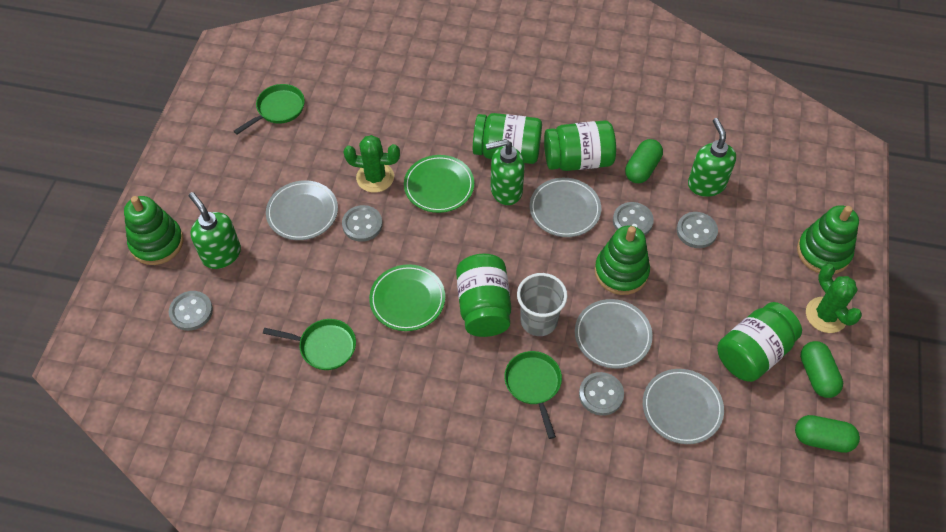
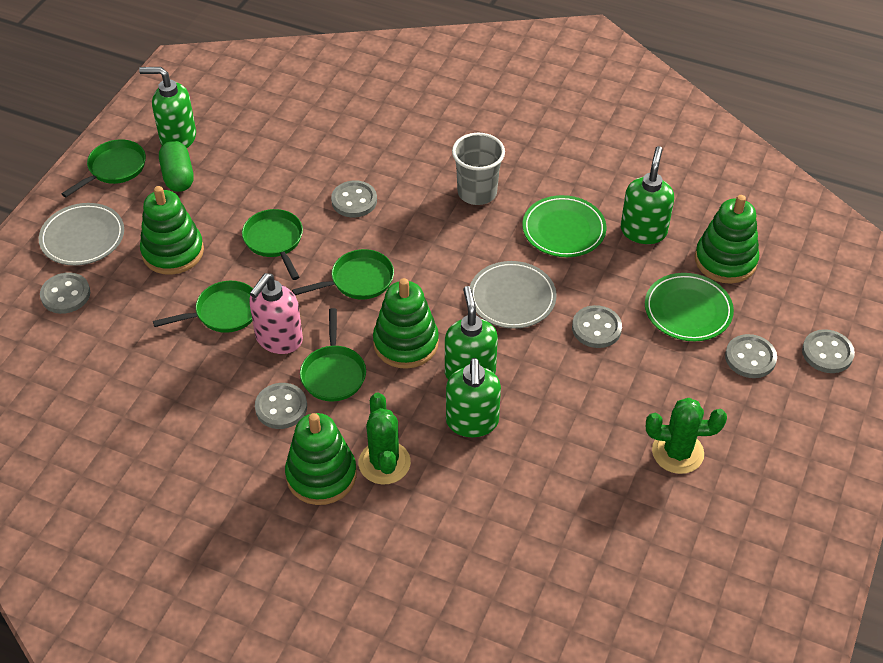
green capsule: [625,139,663,183] [795,415,860,453] [800,341,843,398] = 3 -> [159,141,194,192] = 1
green jar: [456,254,511,337] [473,113,542,164] [544,120,616,171] [717,302,802,382] = 4 -> none = 0
green pan: [234,84,305,134] [263,319,356,370] [504,351,562,439] = 3 -> [62,139,146,197] [153,281,253,333] [242,209,303,280] [292,249,394,299] [300,308,366,401] = 5
green soap dispenser: [189,192,241,269] [486,139,525,205] [688,118,736,197] = 3 -> [139,67,196,148] [445,286,498,379] [446,358,501,437] [621,146,674,244] = 4
green stacking toy: [124,196,184,265] [595,225,650,295] [797,205,859,274] = 3 -> [140,186,204,275] [285,413,357,505] [373,278,439,369] [695,195,759,283] = 4
grey button: [169,291,213,331] [342,205,382,242] [579,372,624,416] [613,202,654,235] [677,212,718,248] = 5 -> [40,272,90,314] [255,383,307,429] [331,181,377,218] [572,305,622,348] [725,334,777,378] [802,329,855,373] = 6
grey plate: [266,180,338,240] [530,178,601,237] [575,299,653,369] [643,369,724,444] = 4 -> [39,203,124,266] [470,261,557,329] = 2
pink soap dispenser: none = 0 -> [249,273,303,354] = 1

